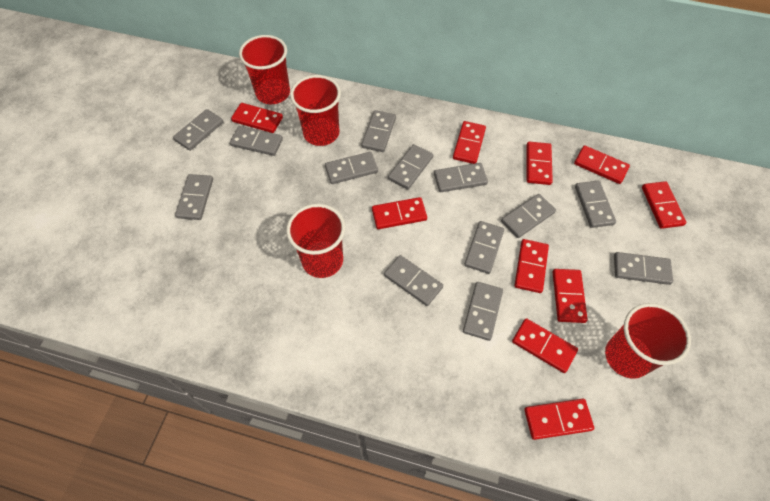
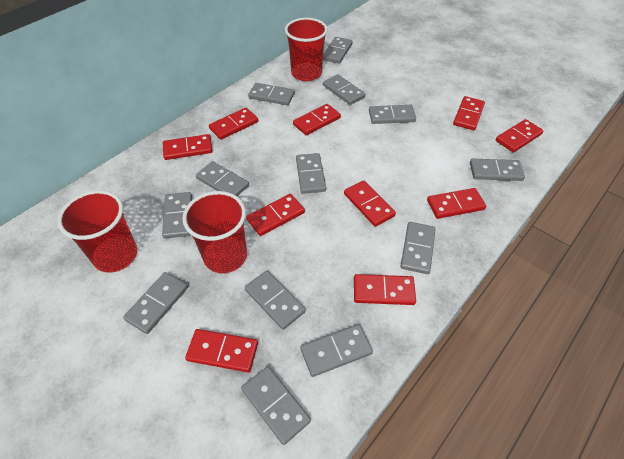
red cup: [239,35,290,104] [286,204,345,278] [290,75,341,146] [605,303,691,379] = 4 -> [57,190,137,272] [182,191,247,273] [285,18,328,81] = 3

